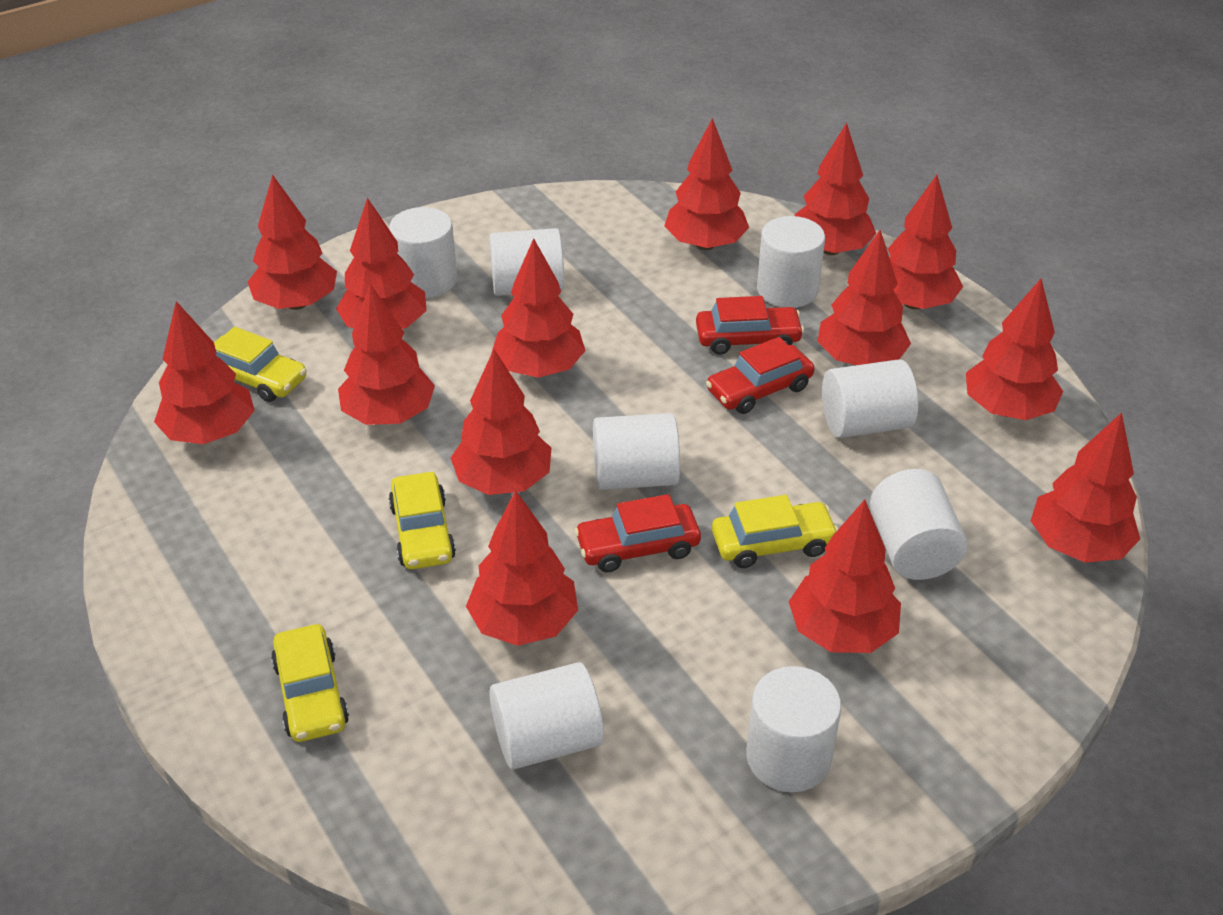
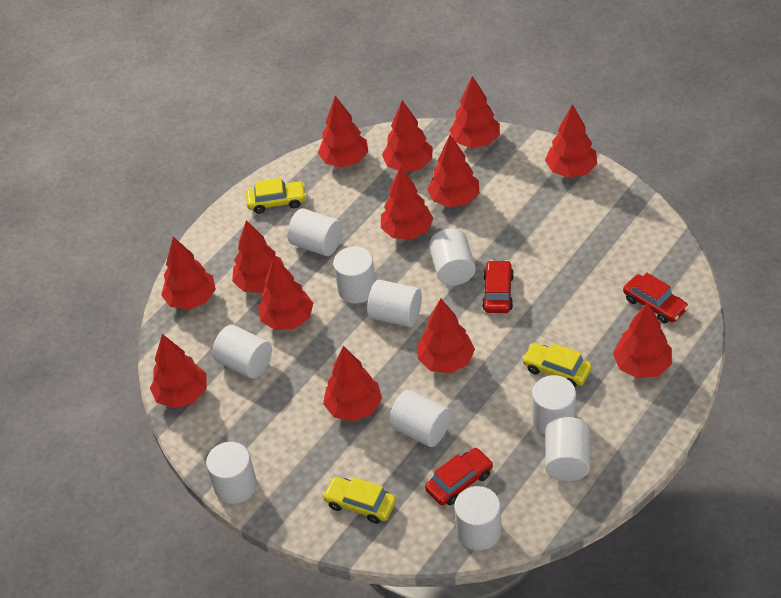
red tree: [154,301,255,444] [248,174,337,310] [336,197,426,329] [338,284,435,425] [451,349,551,495] [466,490,578,646] [492,238,586,378] [664,118,749,250] [789,500,901,653] [795,123,876,255] [817,230,911,365] [888,175,963,309] [966,279,1063,420] [1031,412,1140,563] = 14 -> [150,334,207,408] [161,237,216,310] [232,220,284,293] [258,257,313,330] [318,96,368,167] [323,346,382,422] [381,166,434,240] [382,100,433,172] [418,298,475,373] [427,135,479,207] [449,76,500,148] [545,104,597,178] [613,302,672,378] = 13
white cylinder: [389,207,457,298] [489,228,564,296] [489,662,604,769] [593,413,680,490] [746,666,841,792] [757,216,825,308] [822,360,918,438] [870,469,967,580] = 8 -> [206,442,257,504] [212,325,272,379] [287,208,342,256] [333,246,376,303] [367,280,422,327] [389,390,451,447] [429,228,476,286] [454,486,502,550] [532,375,576,435] [545,417,590,481] = 10
yellow car: [214,327,307,402] [271,624,349,742] [388,472,456,569] [712,495,838,568] = 4 -> [246,178,306,214] [322,477,396,524] [522,343,592,387] = 3

